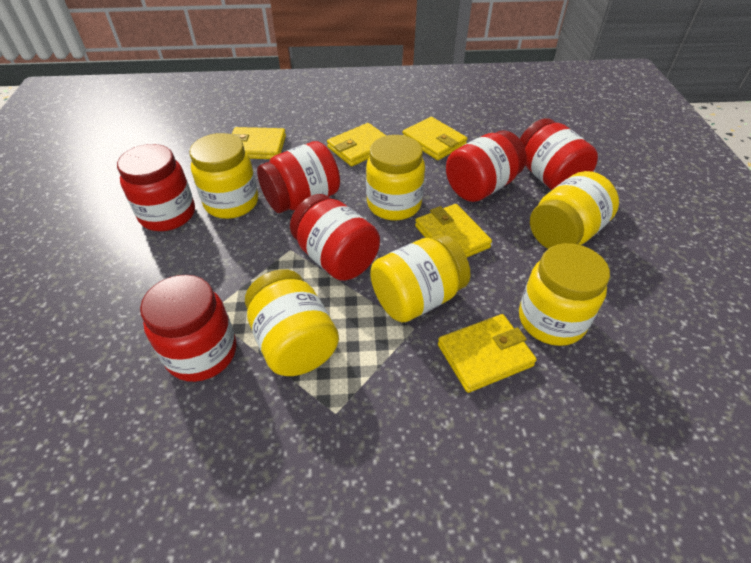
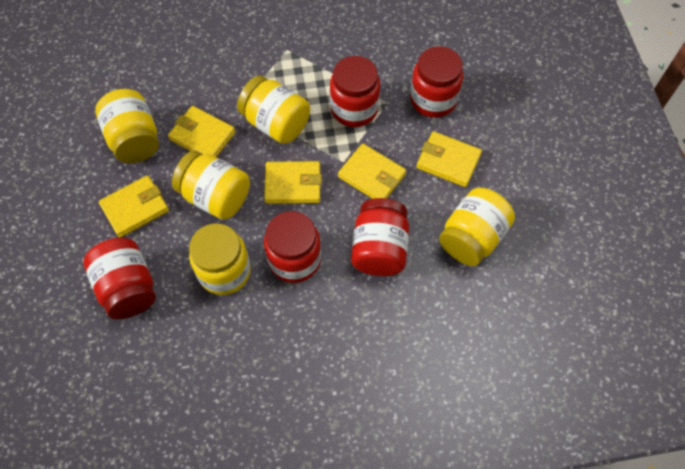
red jar: [117,144,195,231] [140,275,236,382] [257,141,340,213] [290,194,380,281] [446,130,526,202] [520,118,598,190] = 6 -> [83,238,156,320] [264,211,321,283] [330,56,380,127] [351,198,409,276] [410,46,463,118] = 5
yellow jar: [189,133,258,219] [245,269,339,376] [366,135,425,221] [370,234,471,322] [519,243,610,346] [530,171,619,249] = 6 -> [95,89,159,163] [172,150,250,220] [189,223,251,295] [237,76,310,144] [439,188,515,266] = 5

